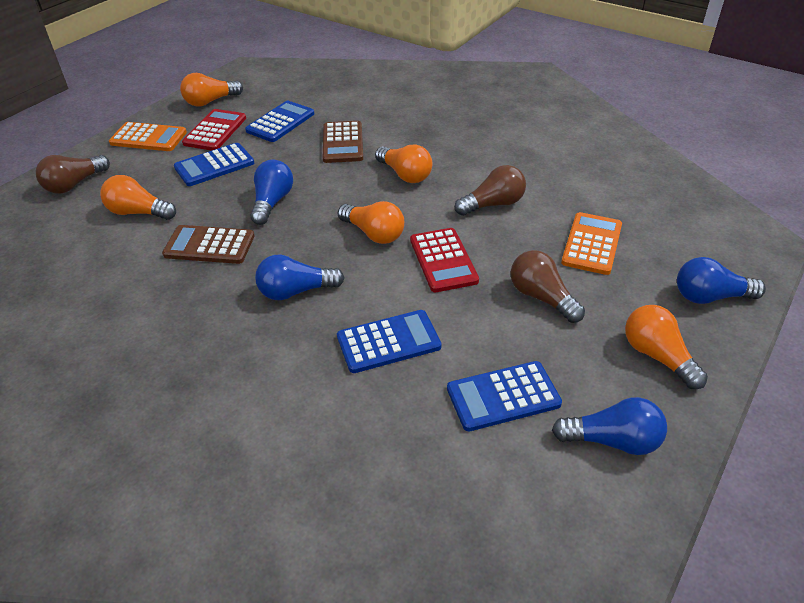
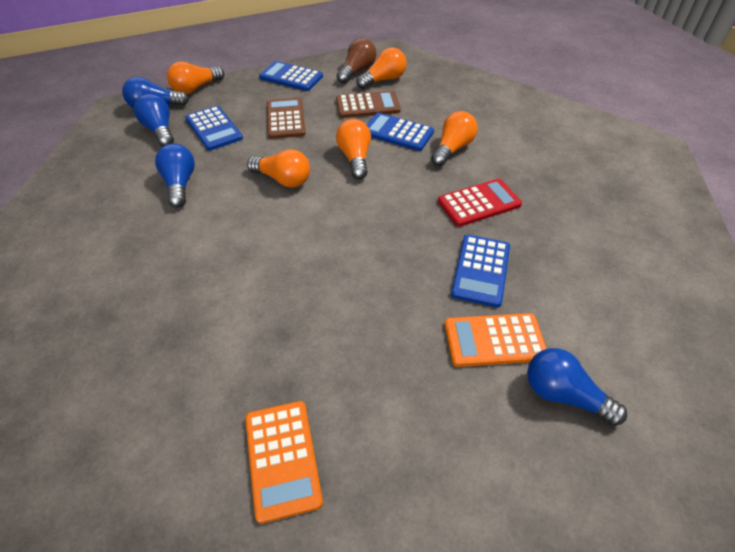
brown light bulb: [36,155,110,194] [455,165,526,216] [510,250,585,323] = 3 -> [337,38,376,83] = 1
red calculator: [182,109,246,151] [410,228,479,292] = 2 -> [438,178,522,227] = 1

